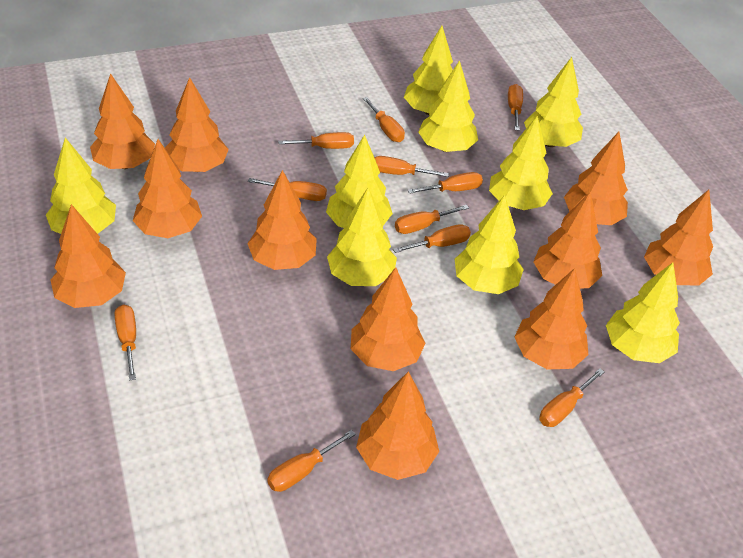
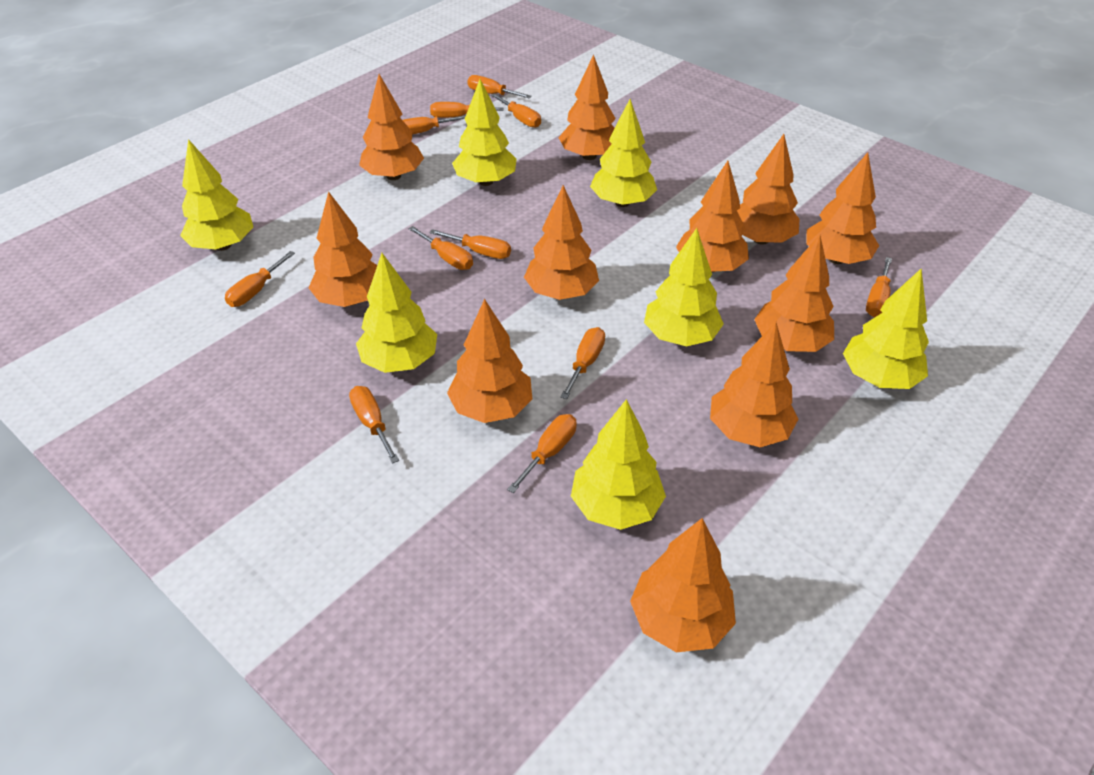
yellow tree: [46,138,116,234] [326,135,393,228] [327,187,397,286] [404,26,453,115] [418,60,478,152] [455,195,524,294] [489,116,553,210] [524,57,583,147] [606,262,680,363] = 9 -> [180,139,253,251] [356,253,437,373] [452,79,517,186] [571,399,666,530] [590,99,657,207] [644,228,724,347] [843,269,929,389] = 7

